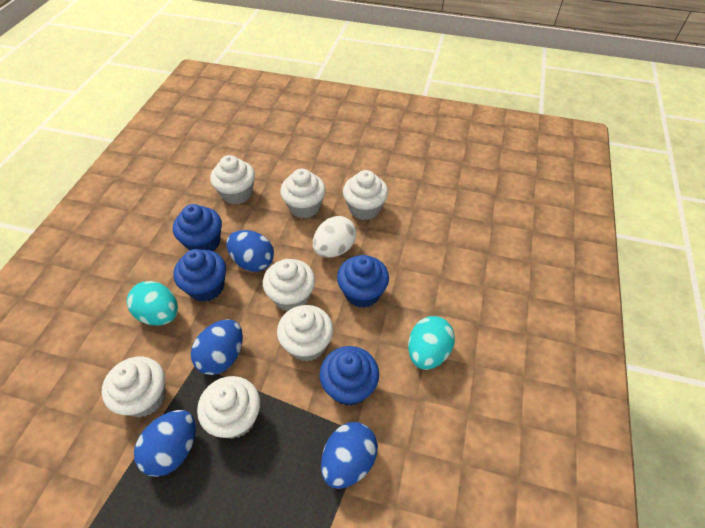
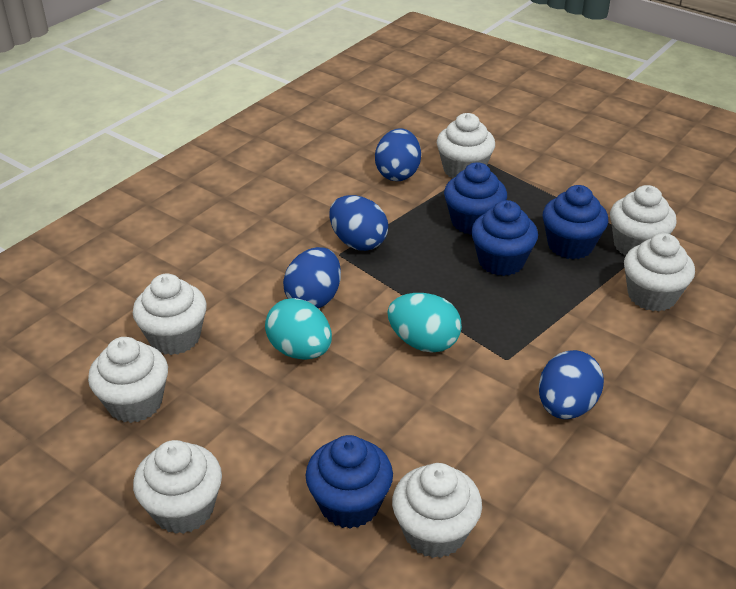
white egg: [313,216,356,258] = 1 -> none = 0

